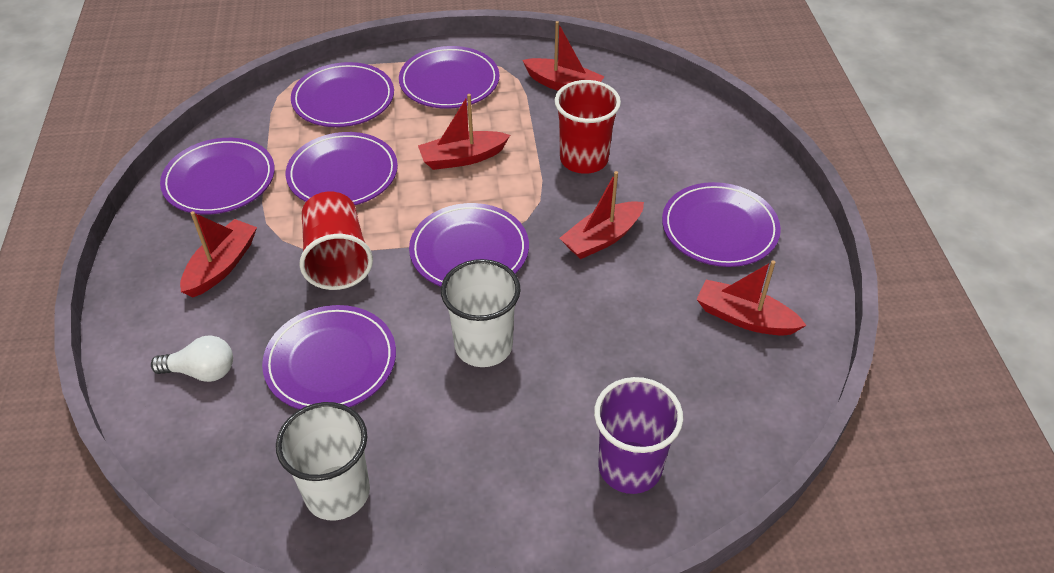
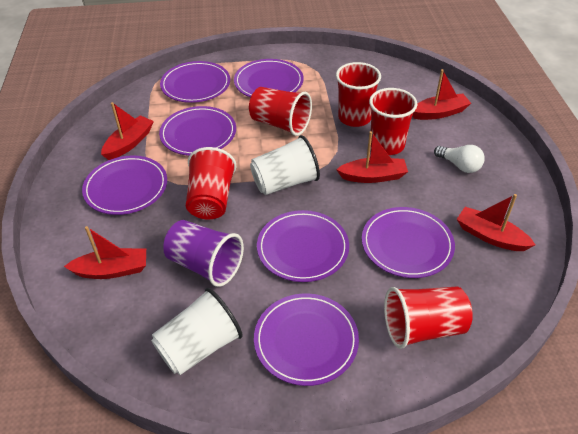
red cup: [299,192,373,290] [555,80,621,174] = 2 -> [186,147,237,220] [249,87,312,136] [336,62,381,127] [369,88,417,155] [384,287,473,349] = 5

